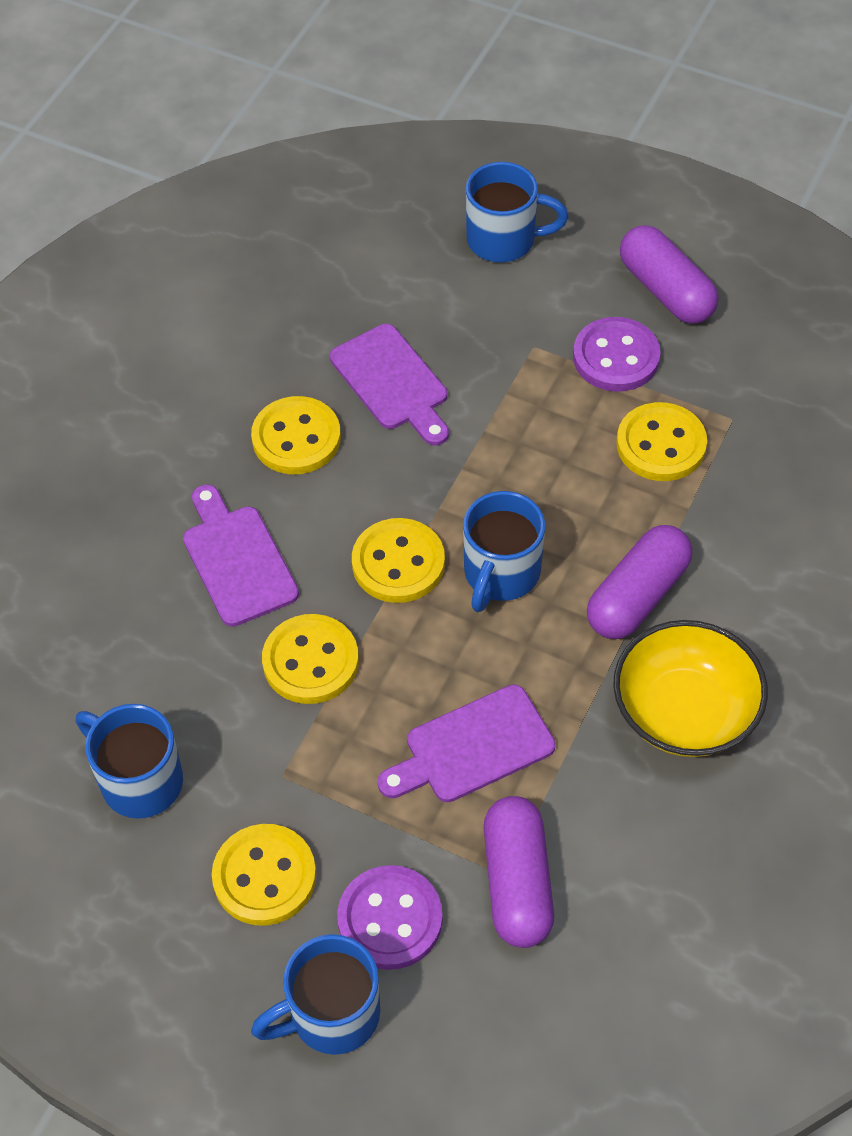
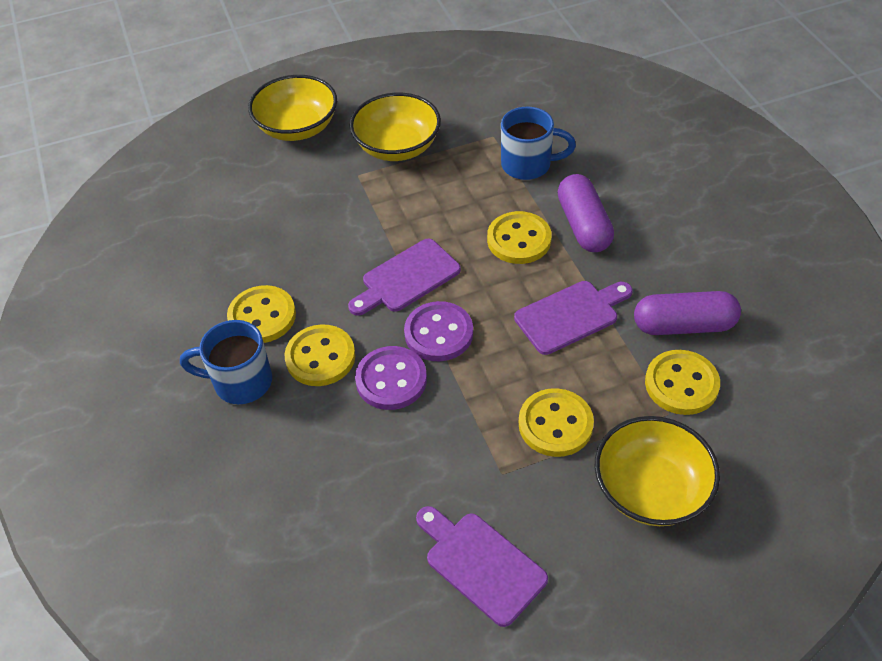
blue mug: [76,704,183,819] [251,934,380,1055] [463,491,545,612] [466,162,568,262] = 4 -> [180,320,272,404] [501,107,576,180] = 2
purple capsule: [484,796,554,948] [587,525,692,639] [620,225,718,324] = 3 -> [558,174,614,252] [634,291,741,335] = 2
yellow bowl: [613,620,768,757] = 1 -> [248,75,337,141] [349,93,441,161] [595,416,720,526] = 3

